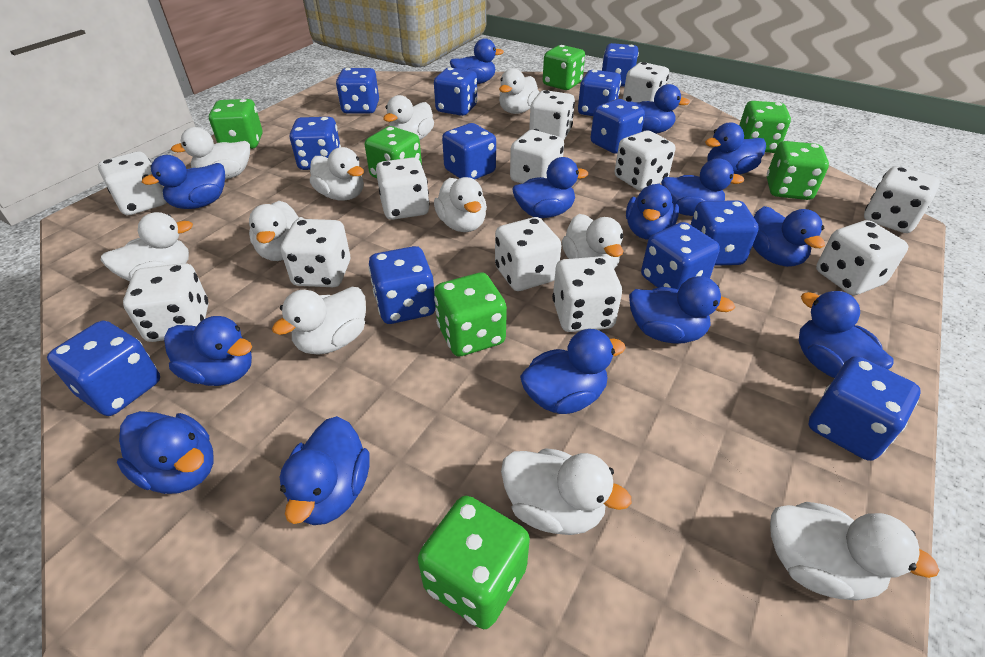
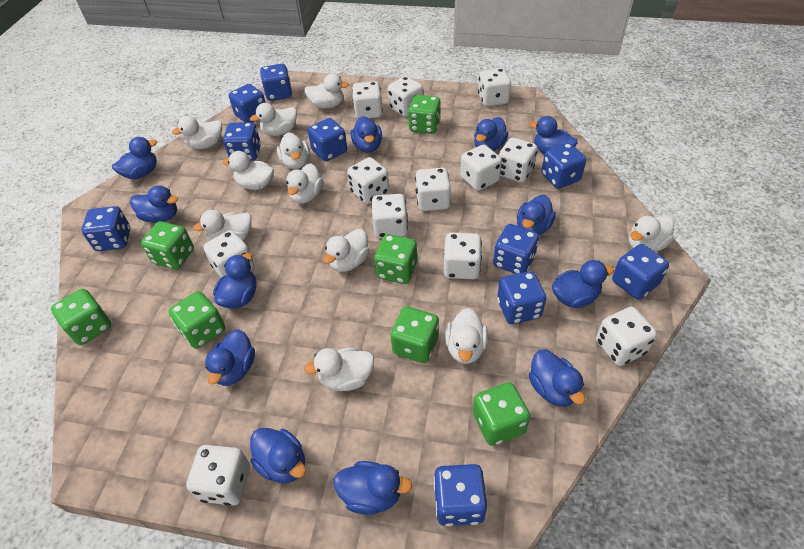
blue dice: [47,321,160,416] [290,117,341,170] [336,68,379,114] [368,246,436,324] [434,67,477,116] [442,123,496,180] [578,70,621,116] [591,99,645,154] [602,43,639,87] [641,222,720,290] [691,200,759,266] [808,356,921,461] = 12 -> [82,206,131,251] [223,122,261,161] [229,84,266,123] [260,64,292,101] [308,118,347,161] [434,464,487,526] [493,224,539,274] [497,271,547,324] [541,143,586,189] [612,244,669,300] = 10
blue duck: [117,411,214,494] [142,155,225,209] [164,316,252,386] [280,416,369,525] [450,38,504,84] [513,157,588,218] [520,329,625,414] [626,184,679,240] [627,84,690,134] [629,276,735,344] [661,159,744,216] [705,122,766,175] [753,206,825,267] [799,291,894,378] = 14 -> [112,137,157,179] [130,185,178,223] [205,329,255,386] [213,253,257,309] [250,428,306,483] [333,461,412,515] [351,116,382,153] [474,117,508,151] [517,195,556,235] [529,116,578,154] [529,350,585,407] [552,260,614,308] = 12

